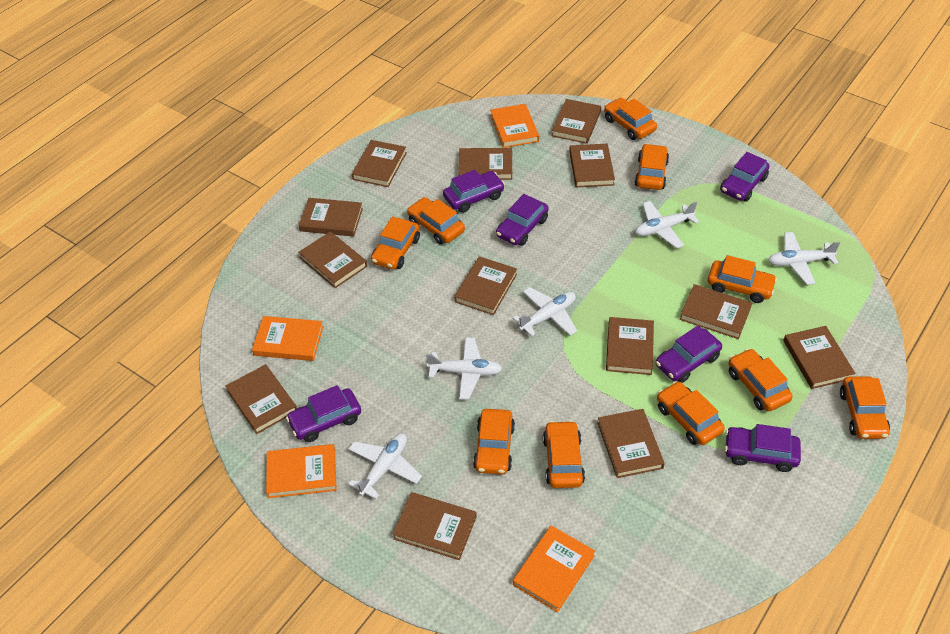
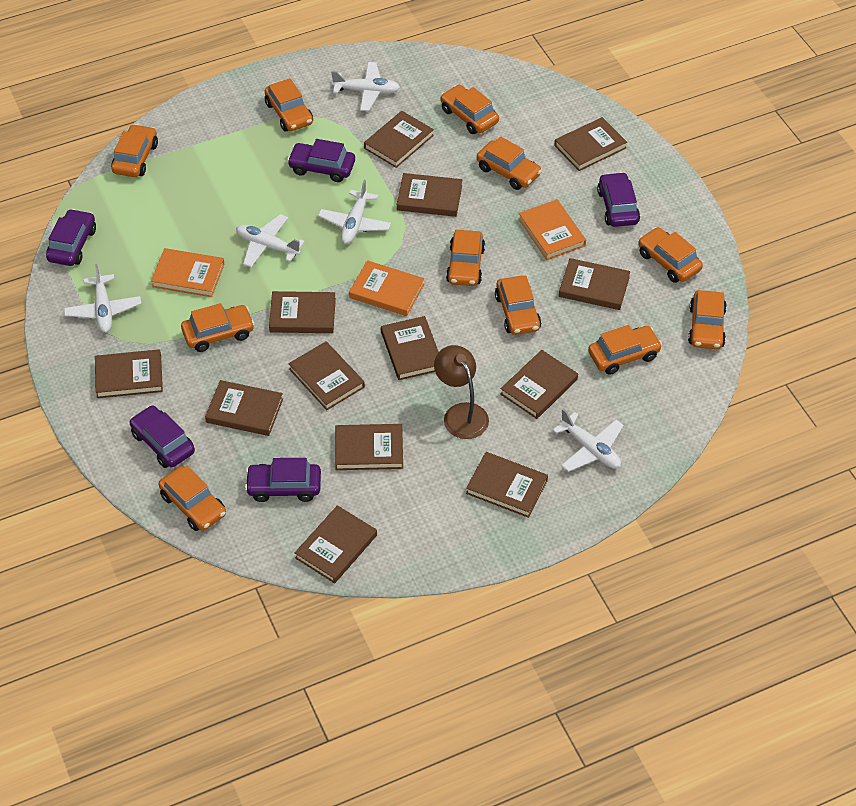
brown lamp: none = 0 -> [434,345,489,439] = 1
orange book: [252,316,323,361] [266,444,337,498] [490,104,539,148] [513,525,595,612] = 4 -> [151,248,224,297] [349,260,424,316] [519,199,586,260] = 3
orange car: [371,216,420,270] [407,197,465,245] [473,409,515,474] [543,420,585,488] [604,98,657,140] [634,144,669,190] [657,381,725,445] [707,255,777,303] [728,348,793,411] [840,376,890,439] = 10 -> [111,124,158,177] [159,466,226,531] [181,303,255,352] [265,78,313,132] [441,85,499,134] [446,230,485,286] [477,136,542,190] [495,276,541,335] [588,325,662,375] [638,227,703,283] [688,290,727,349] = 11
purple car: [286,385,361,442] [443,170,505,213] [496,194,549,246] [656,326,722,383] [720,152,770,202] [725,424,801,472] = 6 -> [46,209,96,266] [130,405,195,468] [245,458,321,502] [287,139,355,182] [597,172,640,227] = 5

